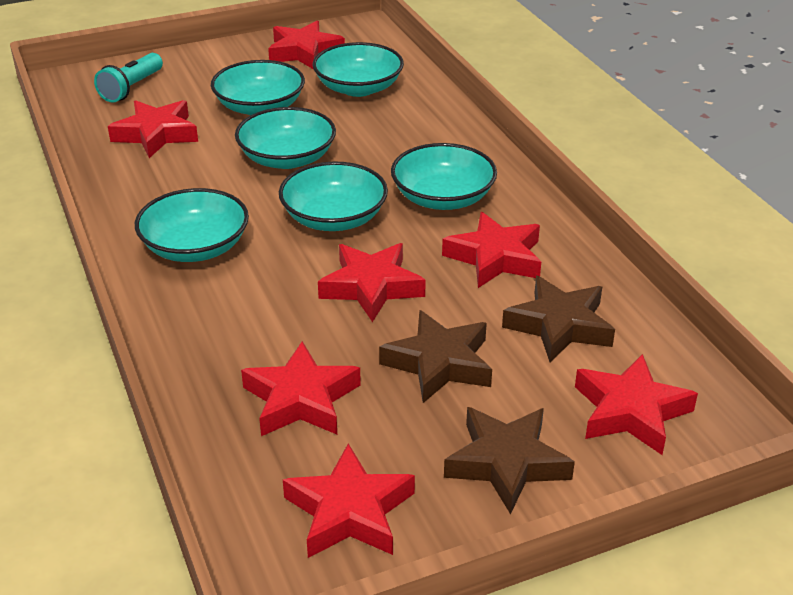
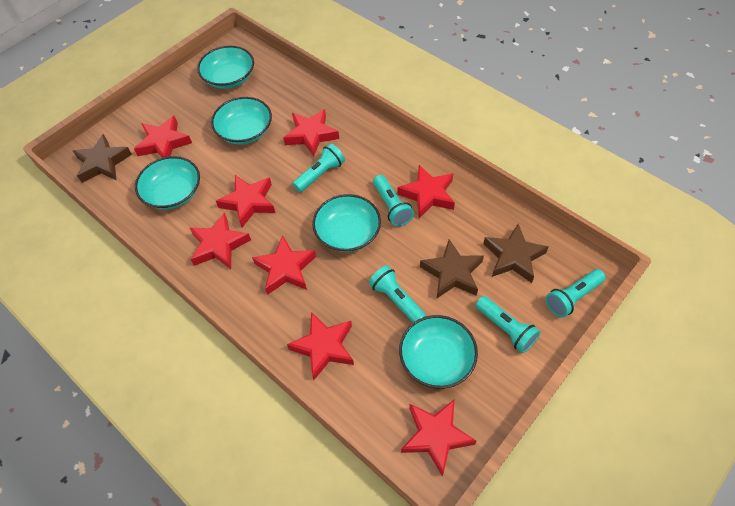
red star: [108,100,198,158] [241,341,361,436] [268,21,345,70] [283,443,415,558] [318,243,426,322] [442,212,541,288] [575,354,698,455] = 7 -> [134,116,192,158] [190,213,251,269] [216,175,275,227] [252,235,316,295] [283,109,339,157] [287,312,354,380] [397,165,455,218] [401,399,476,476] = 8
turquoise bowl: [135,188,249,262] [211,60,305,115] [235,107,336,169] [279,161,388,231] [312,42,404,97] [391,143,497,210] = 6 -> [135,156,200,210] [197,46,254,89] [211,97,272,145] [312,194,381,252] [399,315,478,389] = 5
turquoise flashlight: [94,53,163,103] = 1 -> [293,143,345,192] [369,265,426,323] [373,175,414,227] [475,296,540,353] [546,269,606,318] = 5

